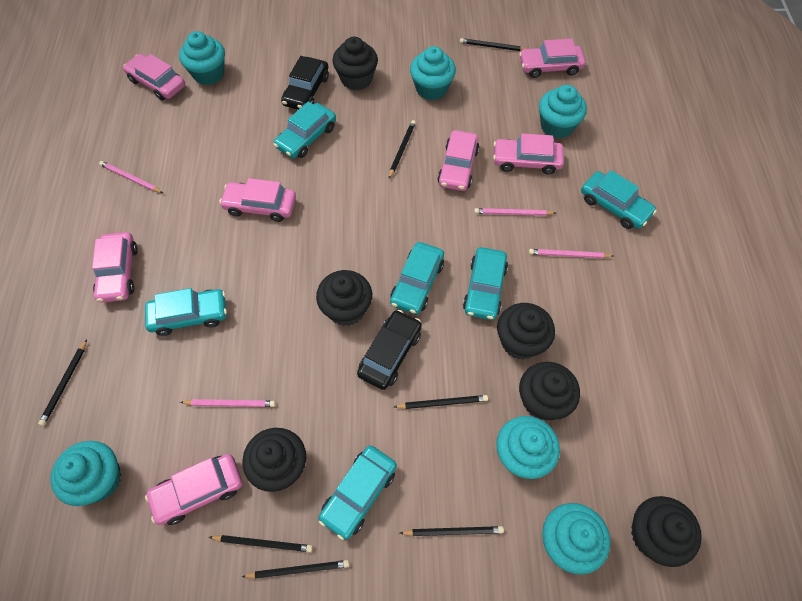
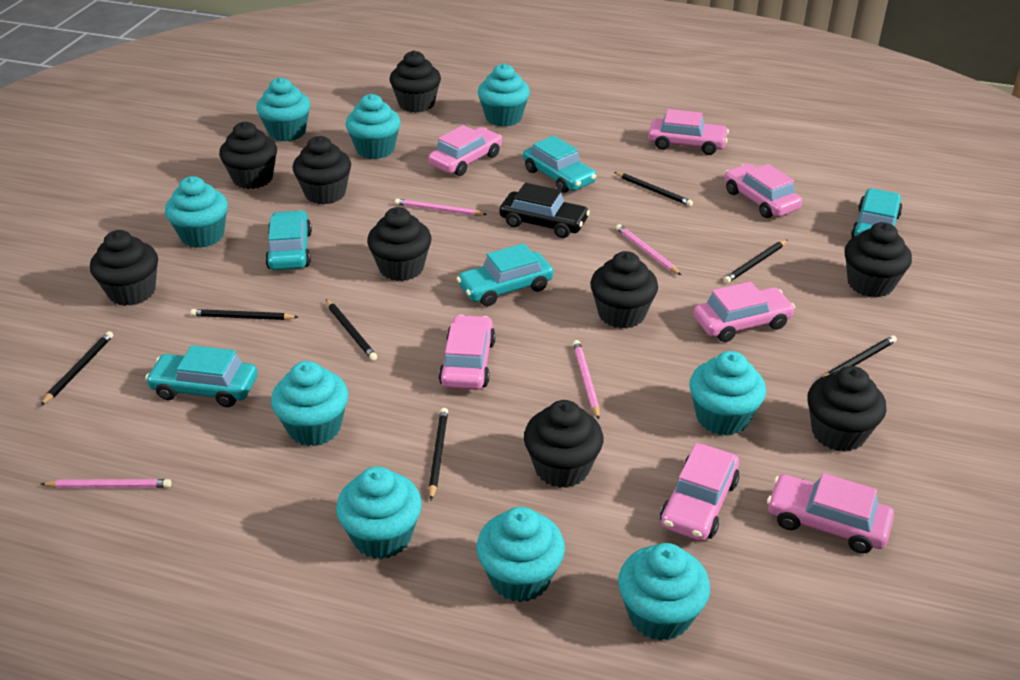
black car: [281,56,329,110] [357,310,422,390] = 2 -> [500,183,590,238] = 1
black cupcake: [242,428,306,492] [316,270,372,326] [332,37,378,91] [497,303,555,360] [519,362,580,421] [631,496,702,567] = 6 -> [90,230,158,306] [219,122,277,189] [293,136,351,205] [367,207,431,281] [390,51,441,113] [524,400,603,488] [590,251,658,329] [807,366,887,452] [845,222,912,298] = 9
turquoise car: [145,288,227,336] [274,101,336,158] [318,446,397,540] [390,242,444,314] [463,247,508,320] [581,170,657,229] = 6 -> [145,345,258,407] [265,210,312,270] [457,243,554,306] [523,136,596,193] [851,188,903,238] = 5
turquoise cupcake: [50,441,121,506] [179,31,225,85] [410,46,456,100] [497,416,560,479] [539,85,587,139] [542,503,610,575] = 6 -> [165,176,228,248] [256,77,310,142] [271,361,348,446] [336,466,422,559] [345,94,401,159] [477,507,565,602] [478,64,530,127] [618,543,710,641] [689,351,766,436] = 9

